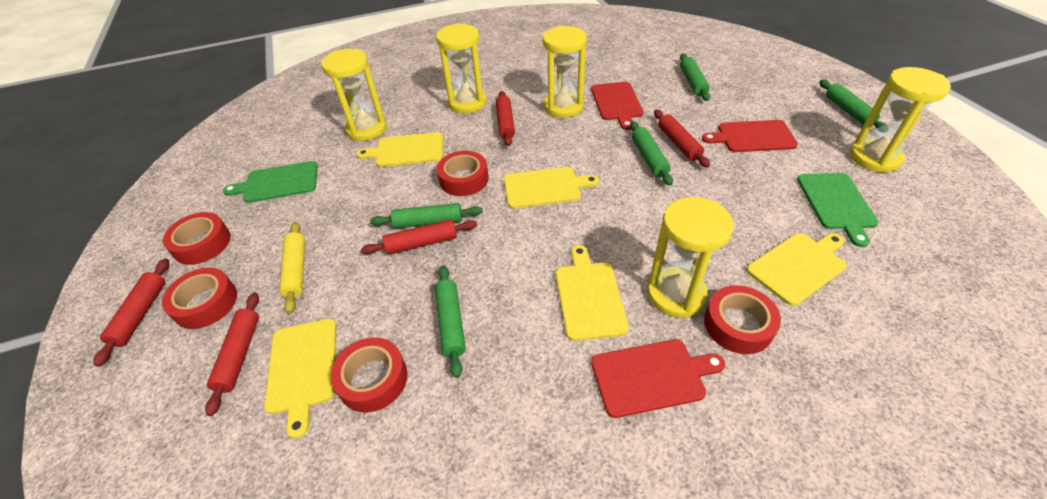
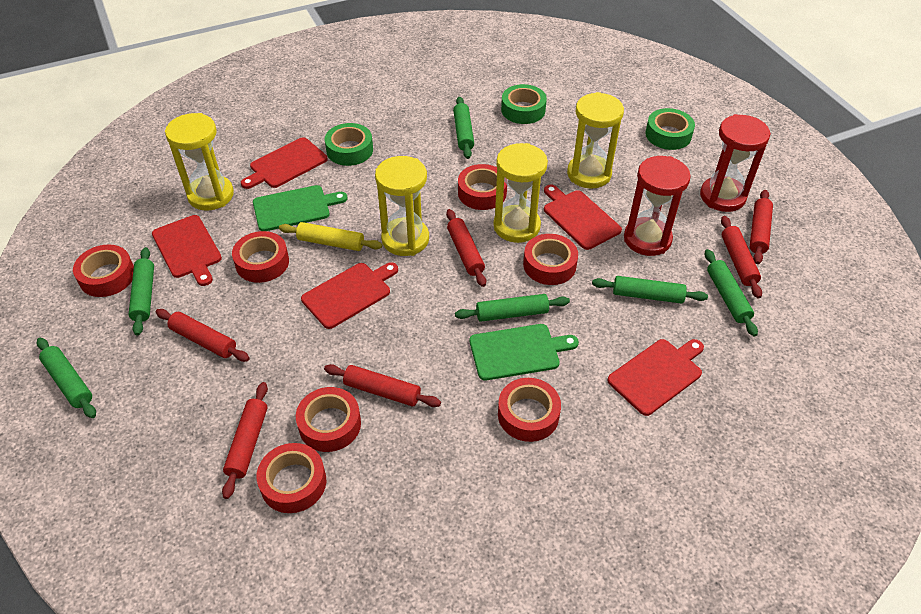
green rolling pin: [370,203,483,229] [435,265,466,378] [631,122,673,186] [680,53,710,101] [819,80,886,128] = 5 -> [37,338,96,418] [128,247,154,336] [453,97,474,159] [455,294,570,322] [592,276,708,304] [705,249,758,337] = 6
green tape: none = 0 -> [325,123,373,166] [501,84,547,124] [645,108,695,150] = 3
red cutting board: [591,82,643,130] [591,339,725,418] [702,120,798,152] = 3 -> [152,215,222,286] [241,137,328,189] [301,262,398,329] [544,185,622,250] [607,339,704,416] = 5
red hourglass: none = 0 -> [624,156,691,256] [700,114,771,212] = 2
red rolling pin: [93,258,169,367] [205,293,259,416] [361,220,477,255] [496,91,515,146] [654,110,710,168] = 5 -> [156,309,250,362] [222,382,268,499] [324,364,441,407] [446,209,486,287] [721,216,762,299] [750,190,773,264] = 6
red tape: [162,267,237,329] [163,212,231,265] [331,338,408,413] [437,151,489,196] [704,285,781,354] = 5 -> [73,244,134,297] [232,231,289,283] [256,443,326,513] [296,387,361,452] [458,164,507,210] [498,378,561,442] [523,234,578,285] = 7
yellow cutting board: [264,319,336,439] [357,132,443,167] [504,167,599,209] [556,245,629,341] [746,233,847,306] = 5 -> none = 0
yellow hourglass: [321,49,387,141] [436,23,487,113] [543,26,587,118] [647,197,734,318] [850,67,951,173] = 5 -> [165,113,234,211] [375,156,429,256] [493,143,548,243] [567,92,624,189] = 4

